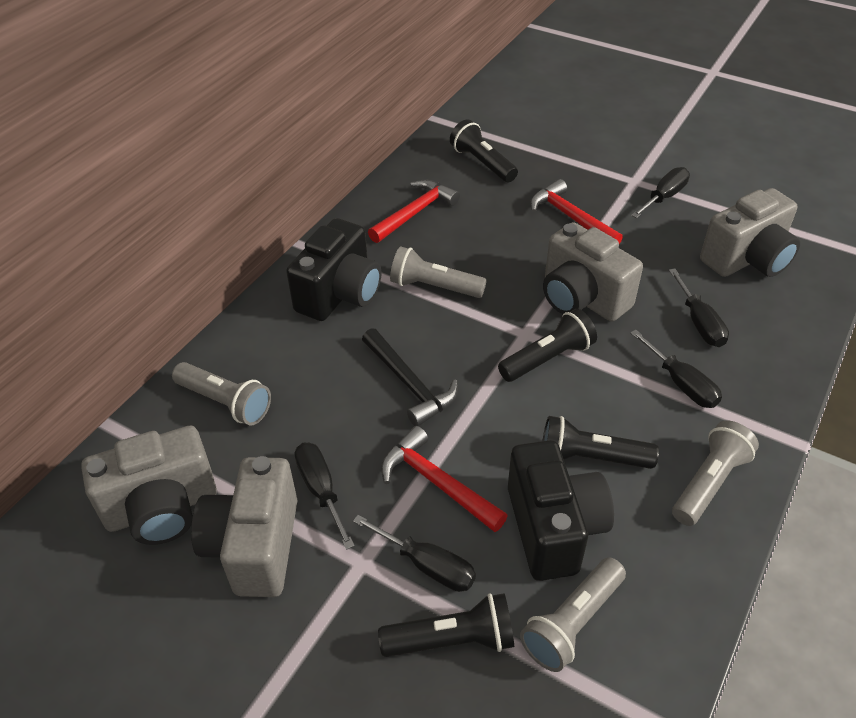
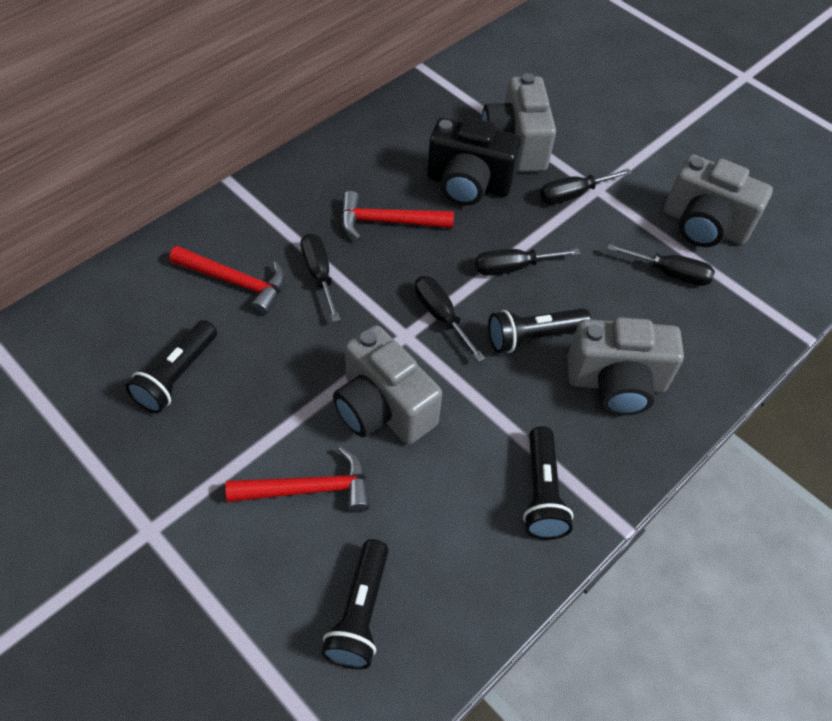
black camera: [286,218,381,321] [508,440,614,581] = 2 -> [427,117,521,206] = 1
black hammer: [362,328,458,426] = 1 -> none = 0
grey flashlight: [172,362,271,425] [390,246,487,298] [520,558,626,672] [672,420,759,526] = 4 -> none = 0

